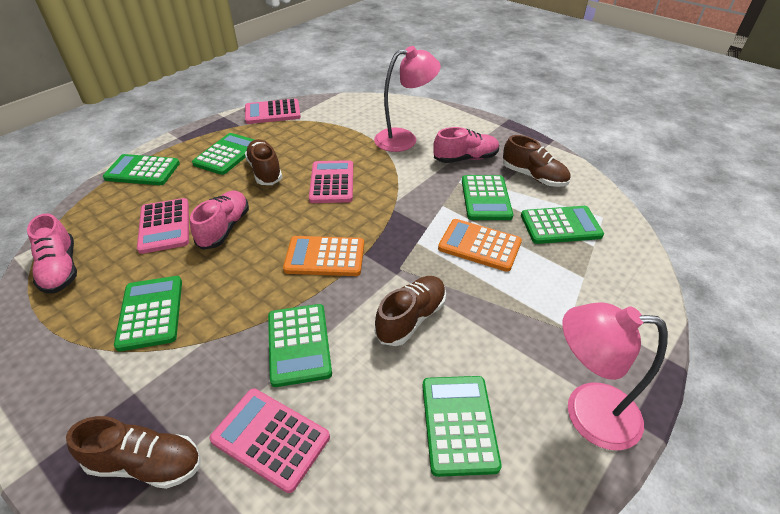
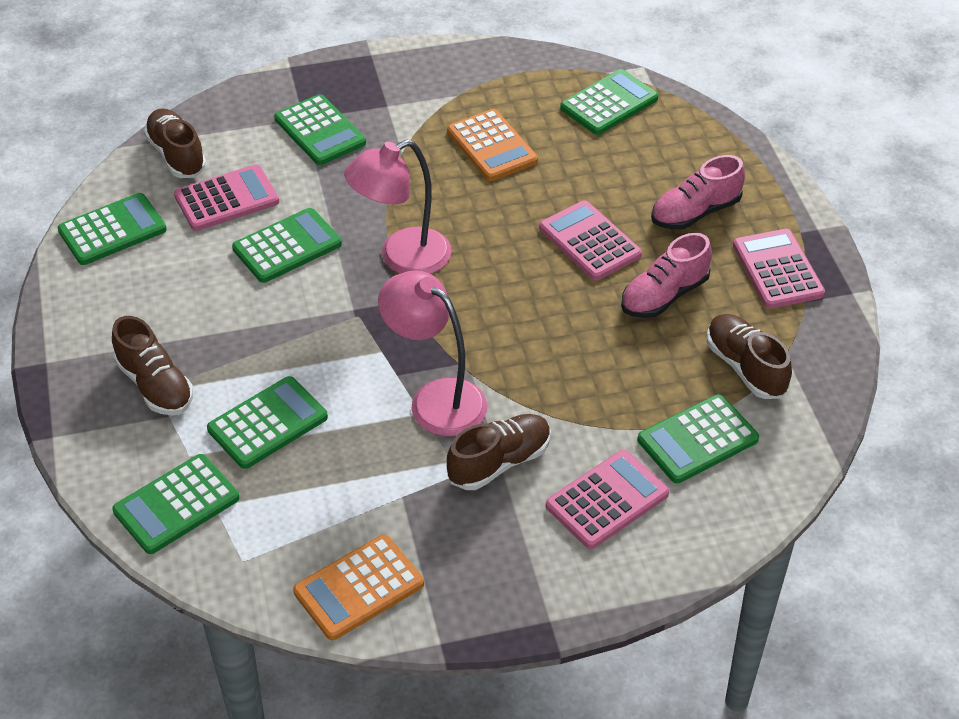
pink shoe: [27,213,77,293] [190,191,249,250] [433,127,499,163] = 3 -> [621,233,712,318] [651,155,745,230] = 2

